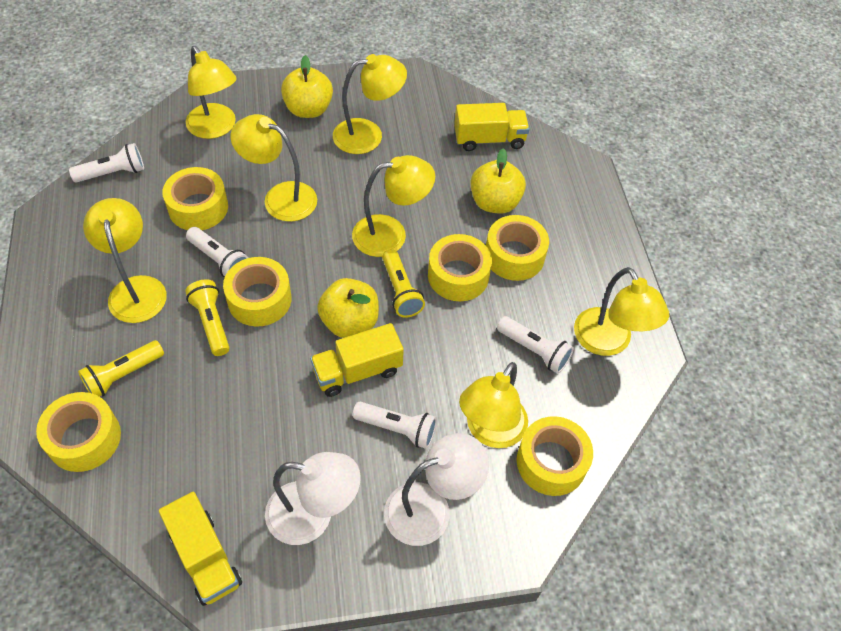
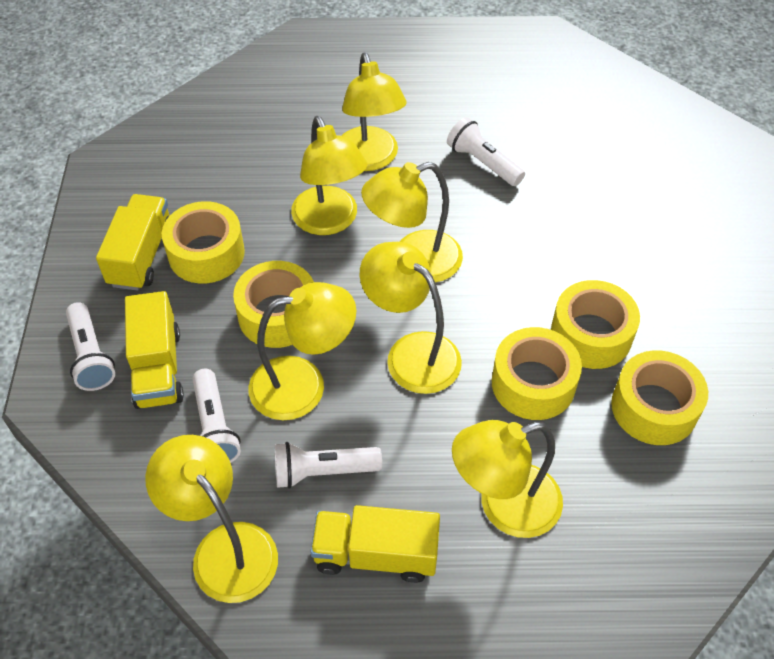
white lamp: [265,452,361,545] [384,433,489,546] = 2 -> none = 0
yellow apple: [281,55,333,118] [317,278,379,338] [470,148,526,213] = 3 -> none = 0
yellow flashlight: [78,340,164,397] [185,279,230,356] [382,249,425,318] = 3 -> none = 0
yellow tape: [36,392,121,472] [162,167,228,230] [223,257,292,327] [428,234,492,301] [486,215,549,281] [517,416,593,496] = 6 -> [162,201,245,283] [233,261,314,348] [492,327,582,420] [551,280,640,369] [611,350,708,445] = 5

